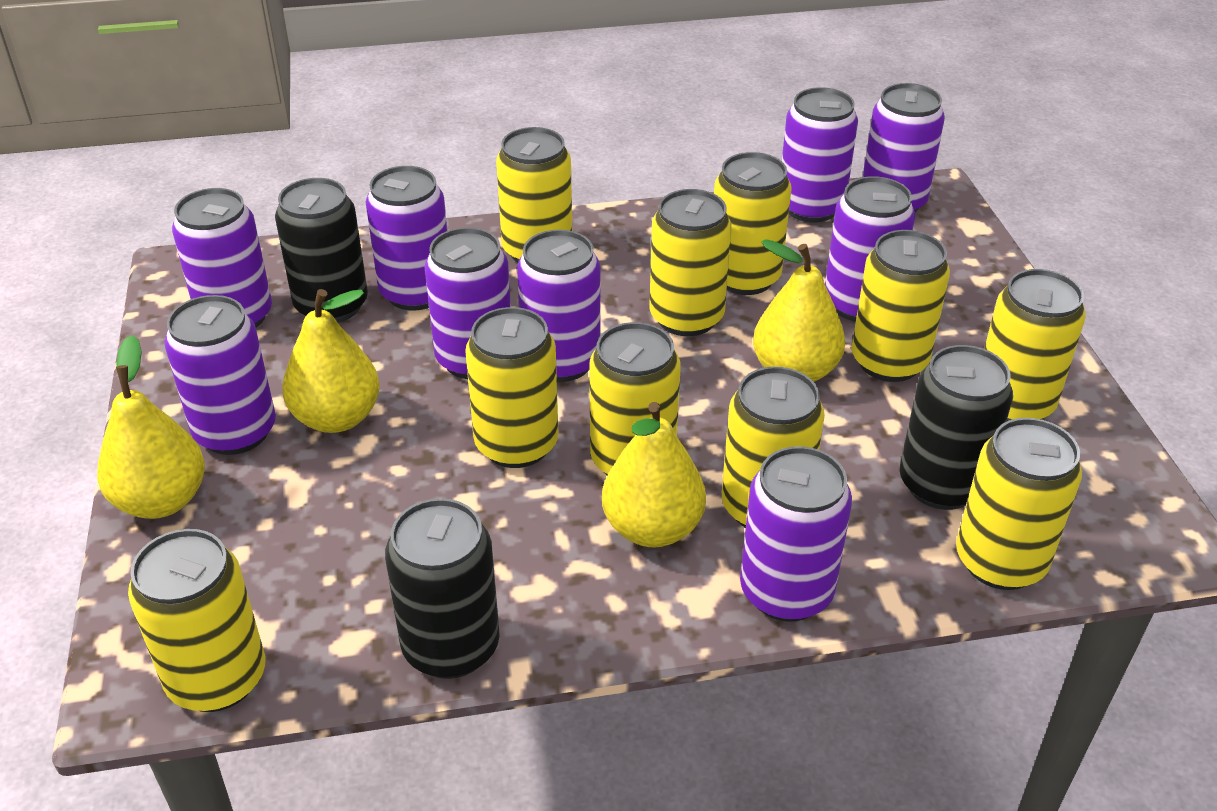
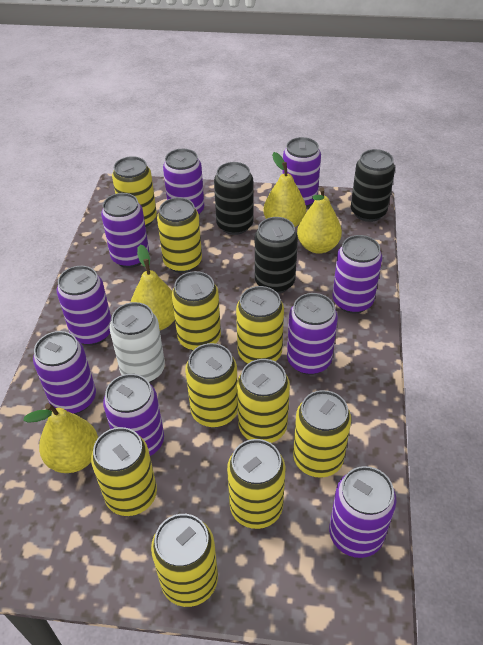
white can: none = 0 -> [109,302,165,383] = 1

